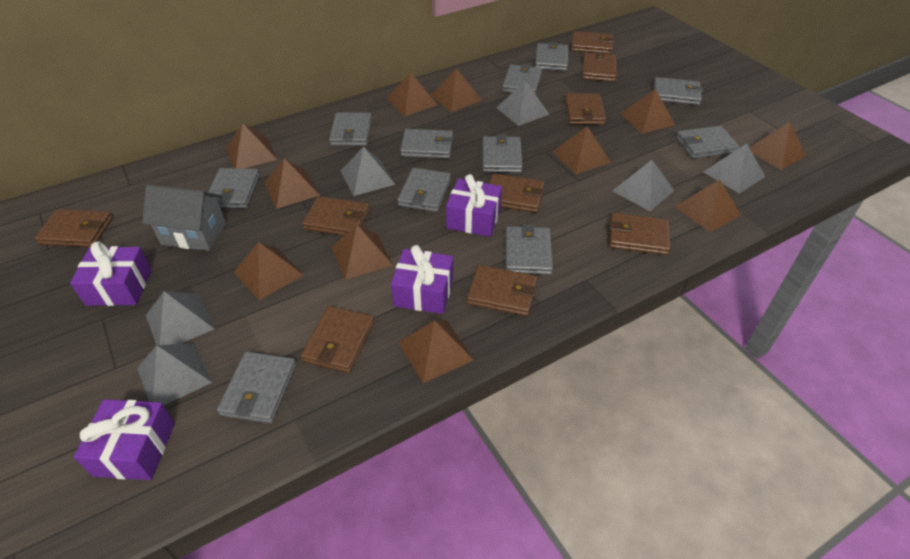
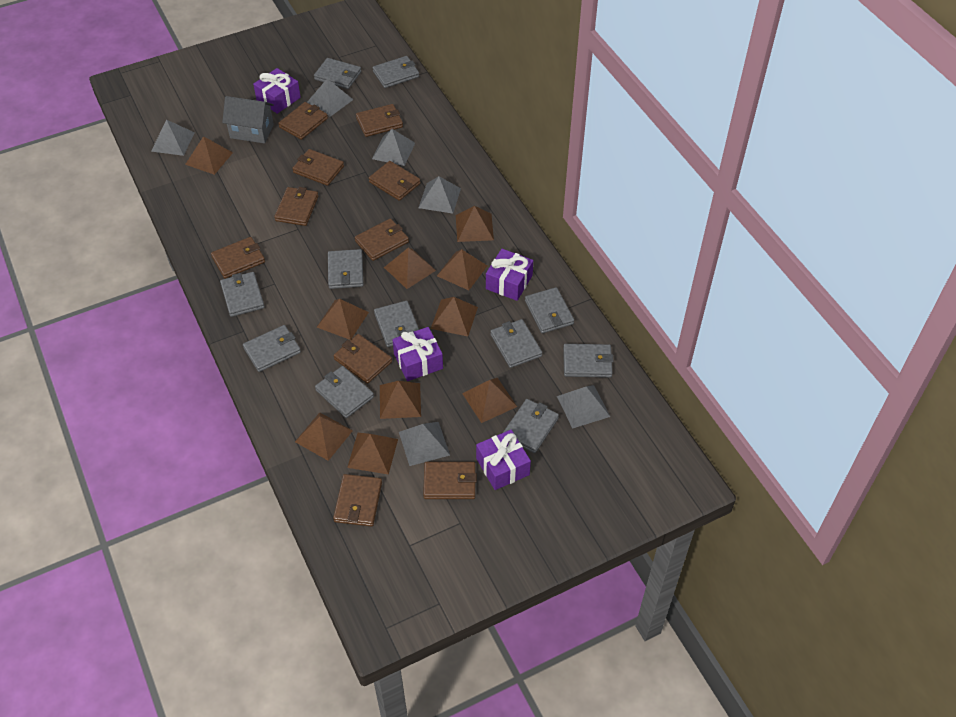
brown pyramid: [227,123,277,169] [234,242,304,300] [264,158,320,209] [332,225,393,280] [387,72,437,116] [398,320,474,383] [431,68,482,112] [553,126,611,174] [621,89,675,134] [674,180,741,232] [749,122,806,170] = 11 -> [185,136,233,175] [295,412,353,461] [317,299,369,340] [347,433,398,475] [380,381,421,419] [384,247,436,289] [431,297,478,337] [437,249,487,290] [456,206,494,242] [462,378,517,423] = 10
brown wallet: [35,209,112,247] [301,306,374,373] [302,196,370,236] [467,265,537,316] [489,173,544,213] [565,93,606,125] [571,31,614,54] [582,51,616,82] [609,213,670,255] = 9 -> [211,237,265,279] [274,187,319,226] [278,102,328,140] [292,149,344,186] [333,334,392,384] [333,474,382,527] [355,219,409,261] [356,104,403,137] [369,161,421,201] [423,462,477,499] = 10

